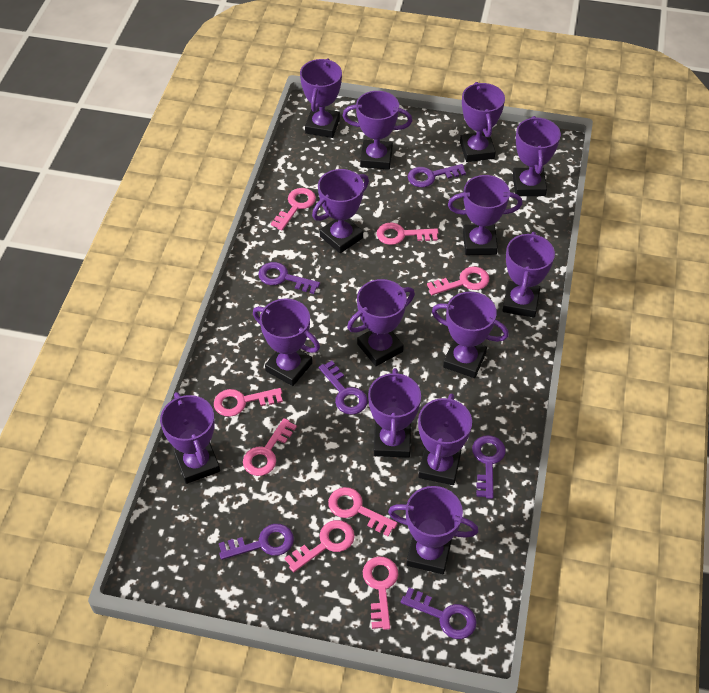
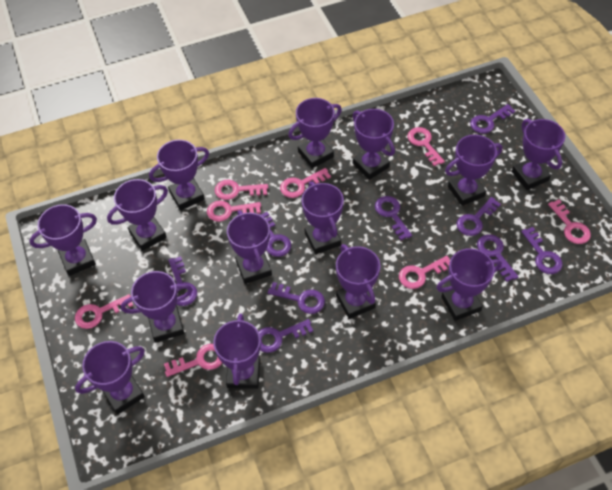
purple key: [219,524,294,560] [258,262,320,294] [319,361,368,415] [401,588,477,639] [408,164,466,187] [472,435,506,499] = 6 -> [168,256,197,306] [258,319,313,353] [259,212,292,257] [268,282,325,314] [375,196,412,240] [457,197,501,236] [470,104,515,134] [477,234,518,282] [521,227,563,274] = 9

